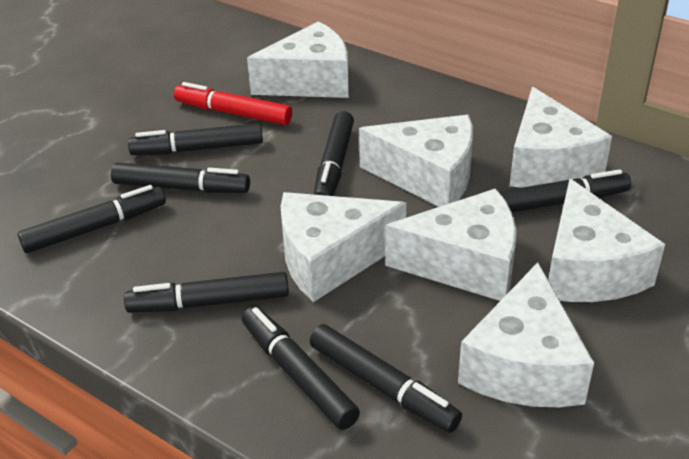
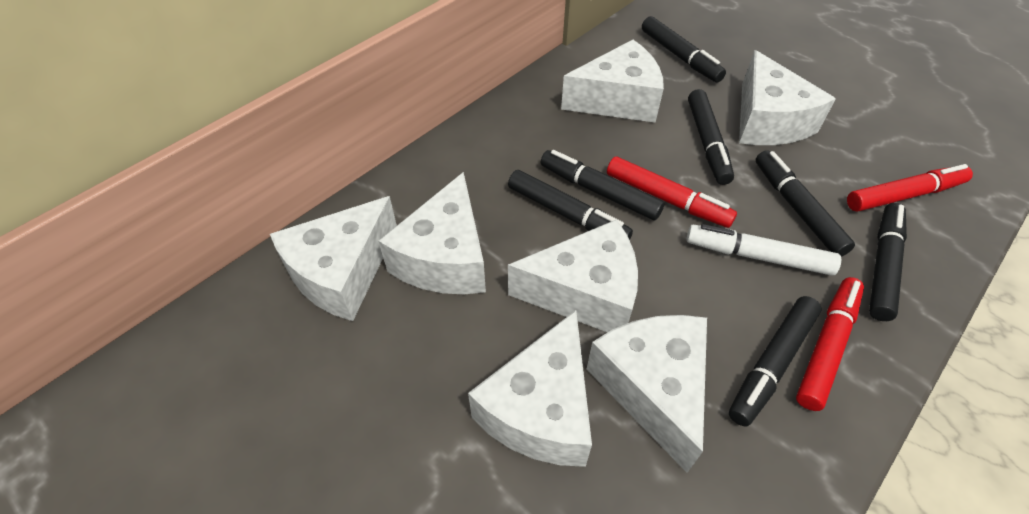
black marker: [18,185,166,253] [111,163,250,193] [124,272,289,313] [128,123,263,155] [242,306,360,430] [310,324,462,433] [314,111,354,196] [498,169,631,212] = 8 -> [508,170,633,240] [541,150,665,220] [642,16,726,82] [688,89,734,185] [729,296,822,426] [755,150,855,256] [869,203,907,321] = 7
red marker: [174,82,292,125] = 1 -> [607,157,737,228] [796,277,864,411] [847,164,973,212] = 3
white marker: none = 0 -> [687,224,841,276] = 1

